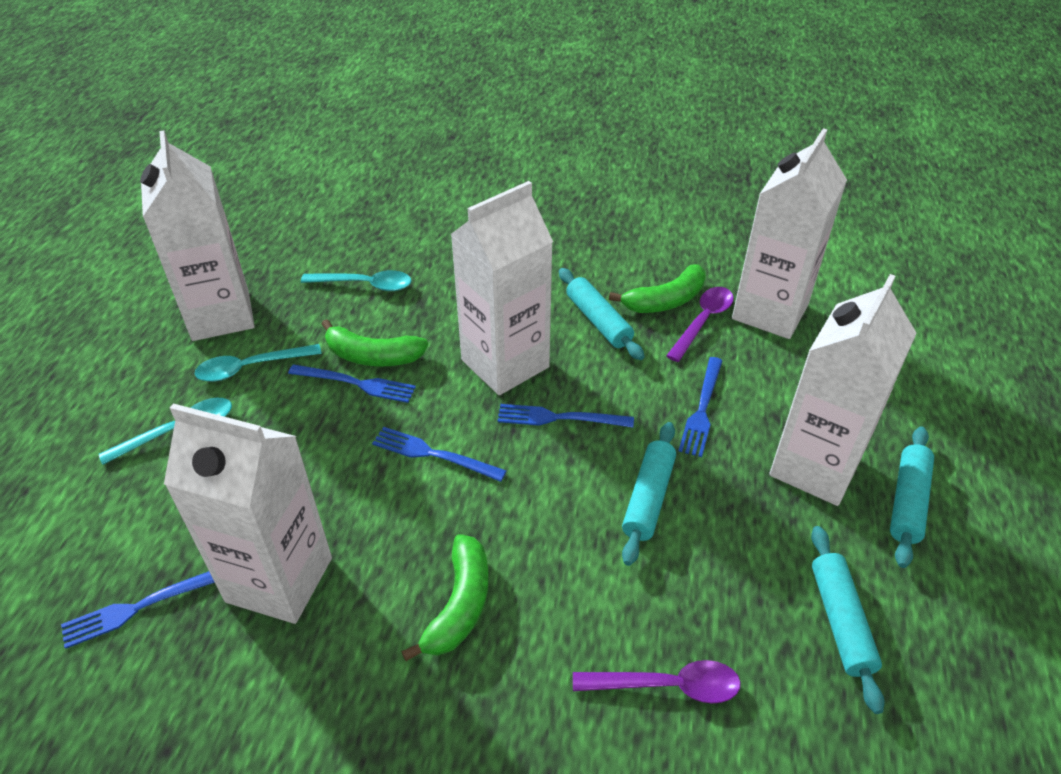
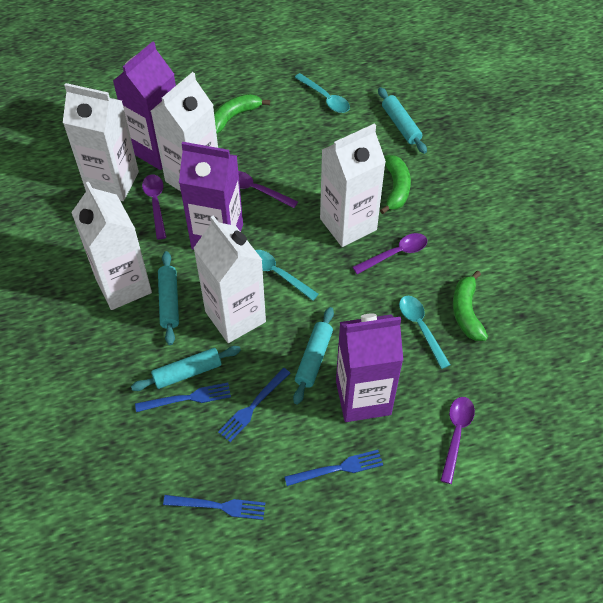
blue fork: [61,571,215,649] [288,364,416,403] [372,427,506,482] [498,404,634,428] [679,357,723,457] = 5 -> [135,383,231,412] [163,495,265,520] [218,368,290,442] [284,450,383,486] = 4
purple carton: none = 0 -> [113,41,176,170] [179,142,243,250] [336,314,403,422] = 3
purple spoon: [573,660,741,704] [666,287,734,362] = 2 -> [142,174,167,239] [238,171,298,208] [353,233,427,274] [440,397,475,484] = 4

